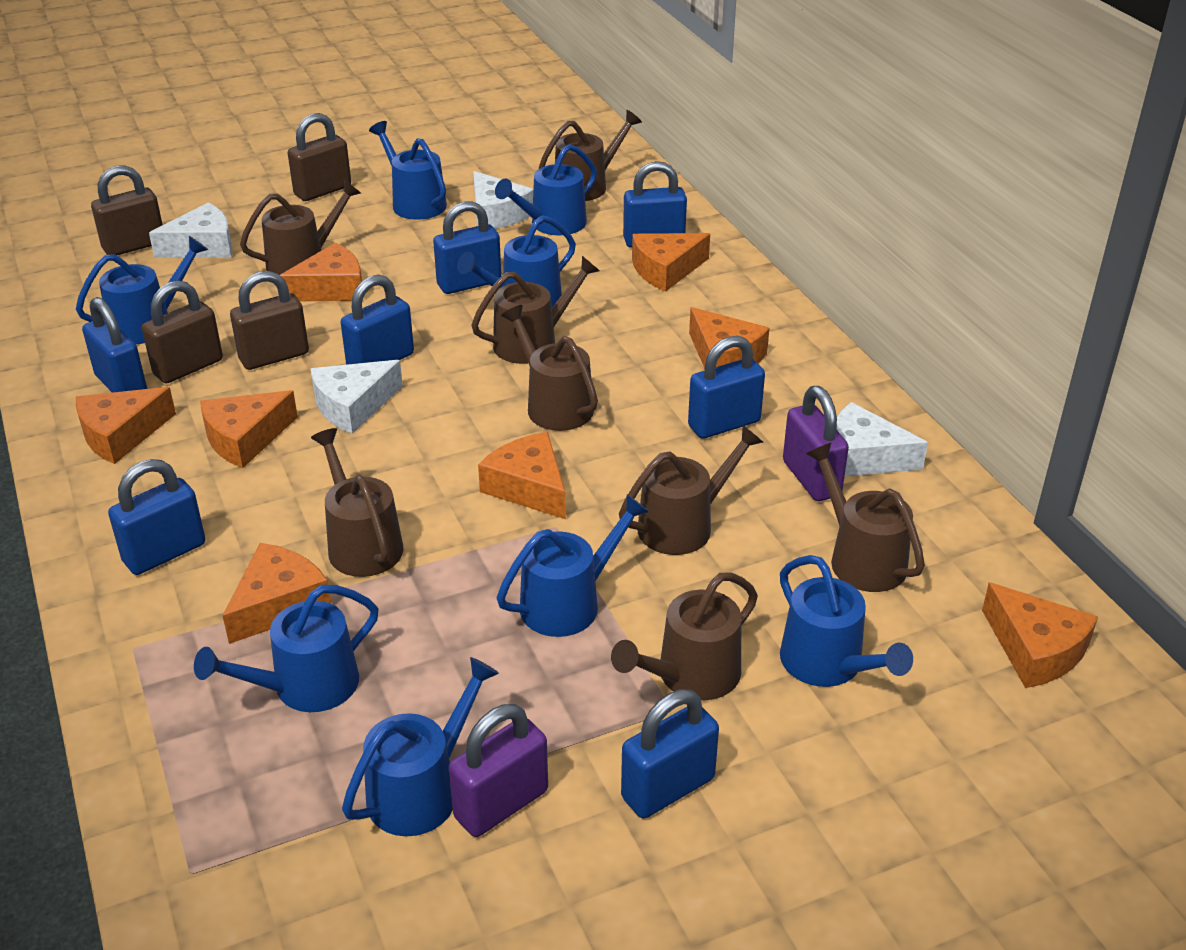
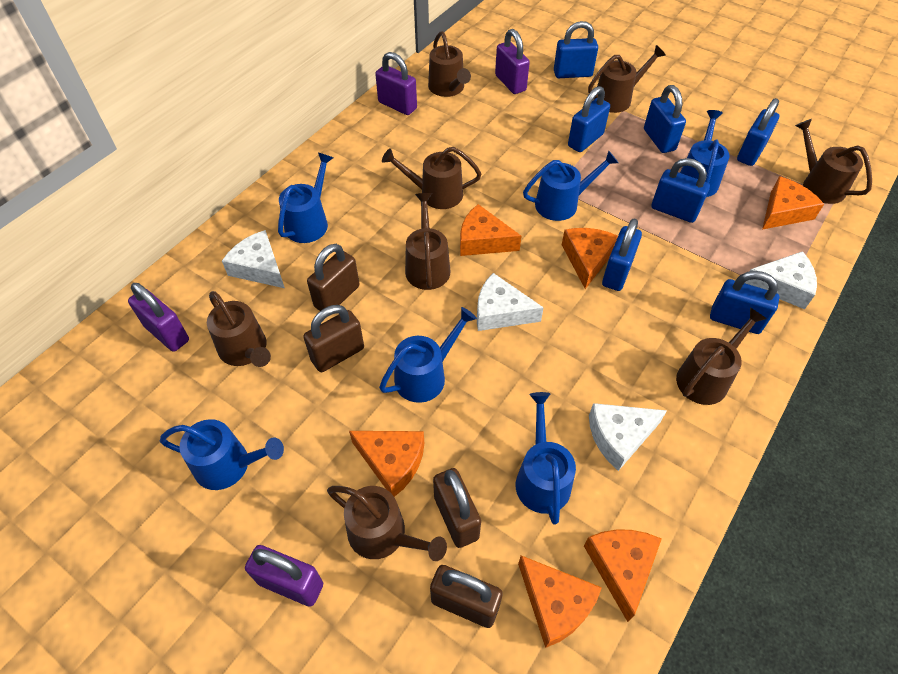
blue watering can: [76,236,208,344] [194,585,379,712] [342,657,499,836] [369,121,447,220] [457,215,576,307] [495,144,597,235] [497,494,649,637] [780,555,913,687] = 8 -> [160,419,284,490] [278,153,333,243] [379,307,477,403] [516,392,576,525] [523,150,618,221] [680,110,730,197] = 6
orange cheese: [76,387,176,464] [200,390,298,468] [223,543,331,644] [280,243,363,301] [478,432,566,519] [632,233,710,292] [689,307,769,368] [982,582,1098,688] = 8 -> [349,431,424,497] [460,204,522,256] [518,556,602,648] [562,228,618,289] [584,529,662,622] [762,176,824,230] = 6
purple padlock: [449,704,548,837] [783,386,849,501] = 2 -> [128,283,189,352] [245,545,323,607] [375,52,417,115] [495,29,530,94] = 4

